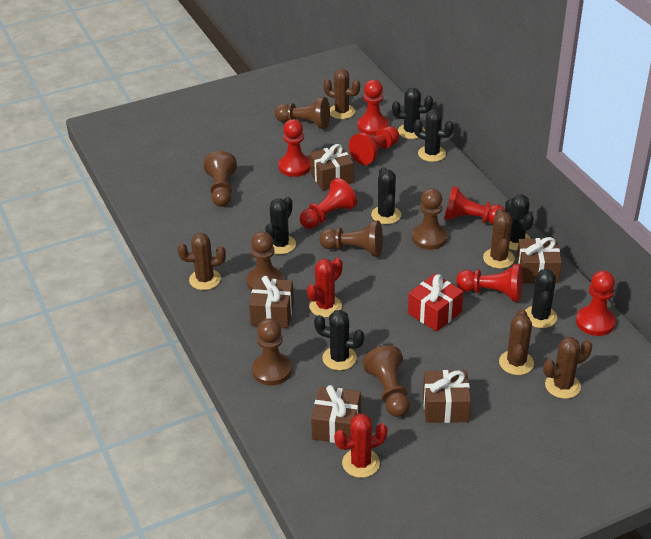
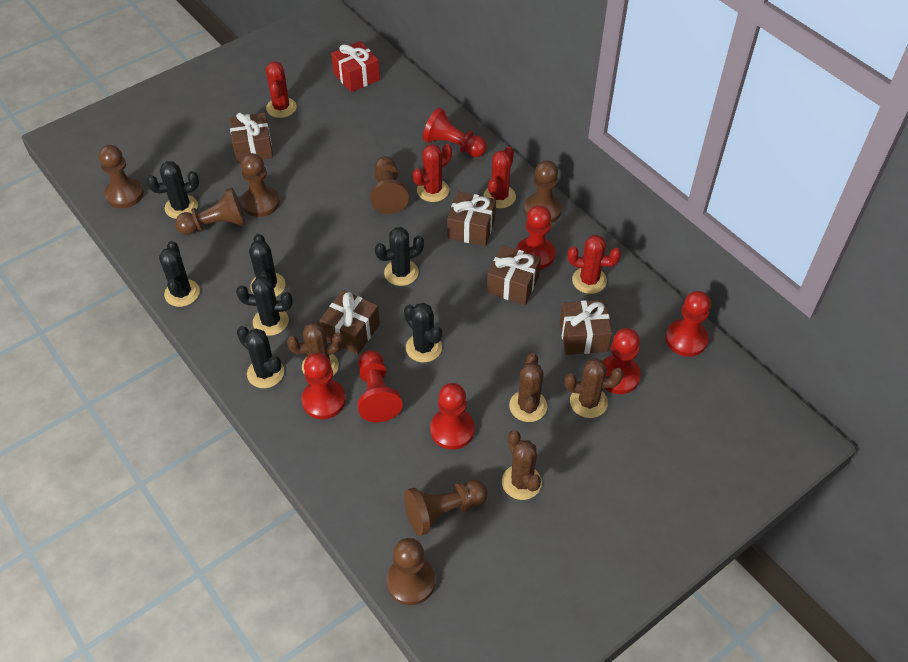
brown cactus: [177,233,226,290] [323,69,360,119] [483,208,515,269] [499,309,534,375] [543,337,592,399] = 5 -> [287,322,344,376] [502,430,542,500] [509,353,547,422] [564,358,623,418] = 4
red cactus: [307,258,343,317] [334,414,388,478] = 2 -> [266,61,297,118] [413,144,452,202] [483,147,516,208] [567,235,621,294] = 4

